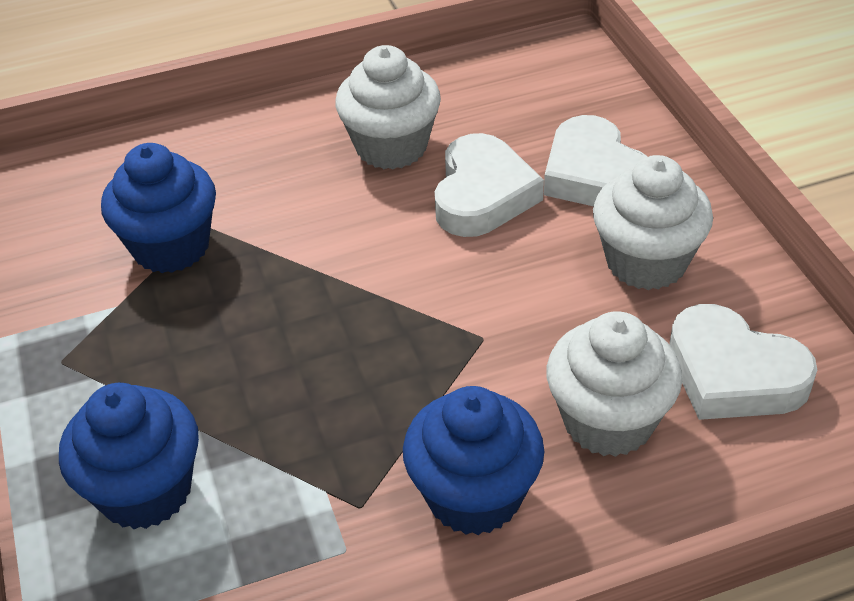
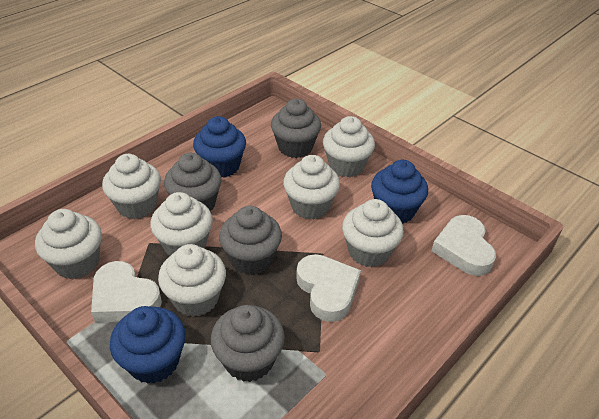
grey cupcake: none = 0 -> [164,153,222,211] [211,305,285,382] [219,206,282,275] [271,99,321,158] = 4
white cupcake: [335,45,441,169] [546,311,682,457] [593,155,713,290] = 3 -> [35,209,102,279] [102,154,161,219] [150,192,213,256] [158,244,226,317] [283,155,340,219] [323,116,375,177] [342,199,404,267] = 7

